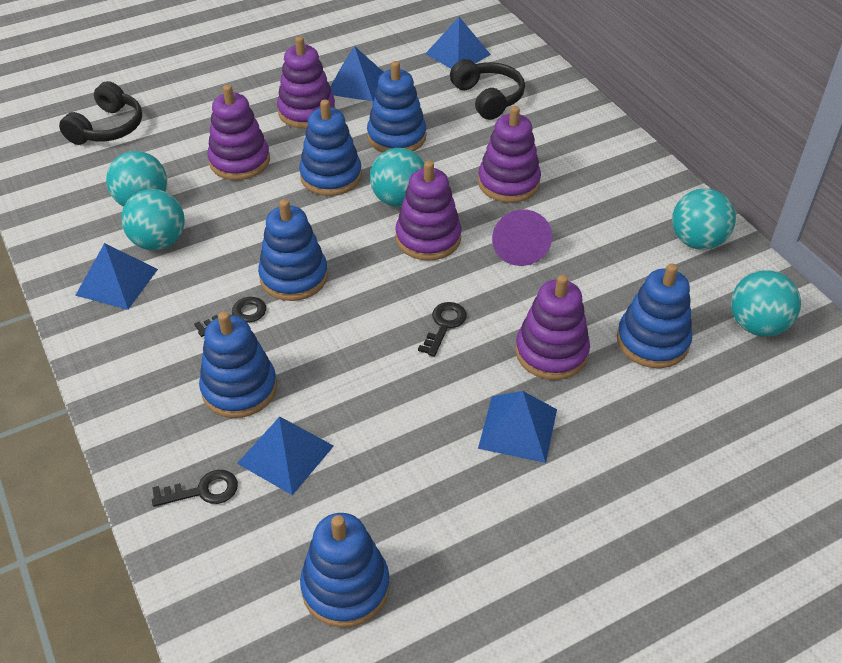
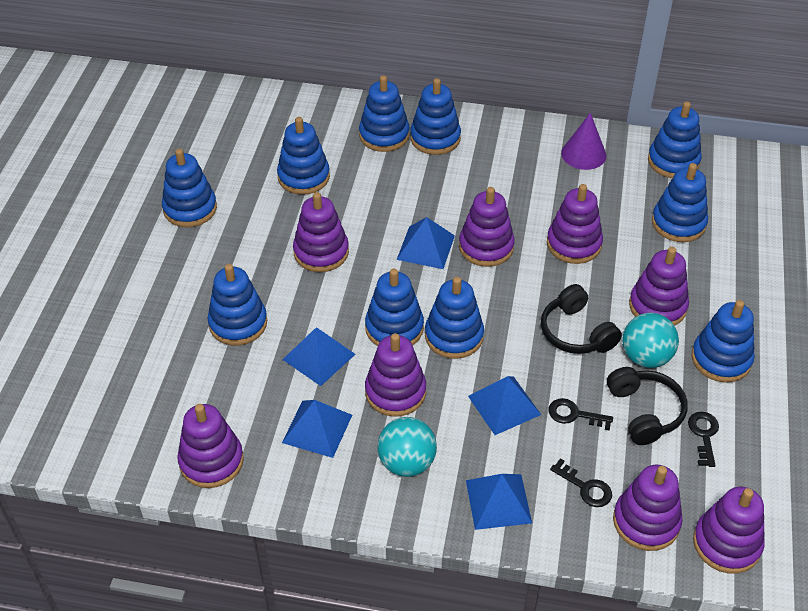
blue stacking toy: [199,311,277,418] [258,199,328,301] [299,100,362,196] [300,513,390,628] [367,61,426,153] [617,263,692,368] = 6 -> [162,149,217,227] [208,264,267,346] [277,117,330,195] [359,75,410,152] [365,269,424,346] [410,78,461,155] [425,277,484,359] [648,101,702,178] [652,163,708,242] [692,300,755,383] = 10
purple stacking toy: [207,85,270,180] [277,36,335,129] [395,161,462,261] [478,106,541,203] [515,275,590,380] = 5 -> [177,404,244,488] [293,192,349,272] [365,333,426,417] [459,187,515,267] [547,184,603,264] [613,465,683,551] [629,247,689,326] [693,487,765,574] = 8
turquoise ball: [106,151,167,207] [121,189,185,250] [370,148,424,207] [672,188,736,250] [731,270,801,337] = 5 -> [377,417,437,477] [622,313,679,368] = 2

